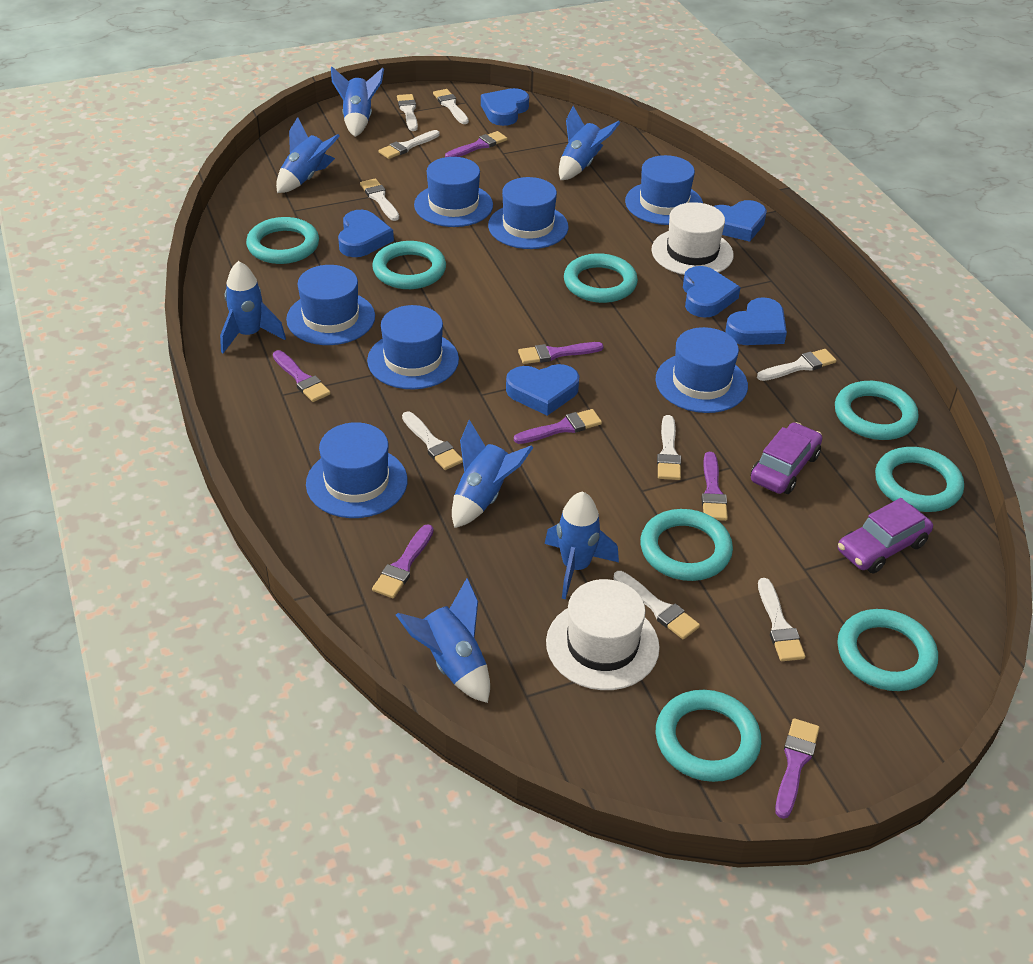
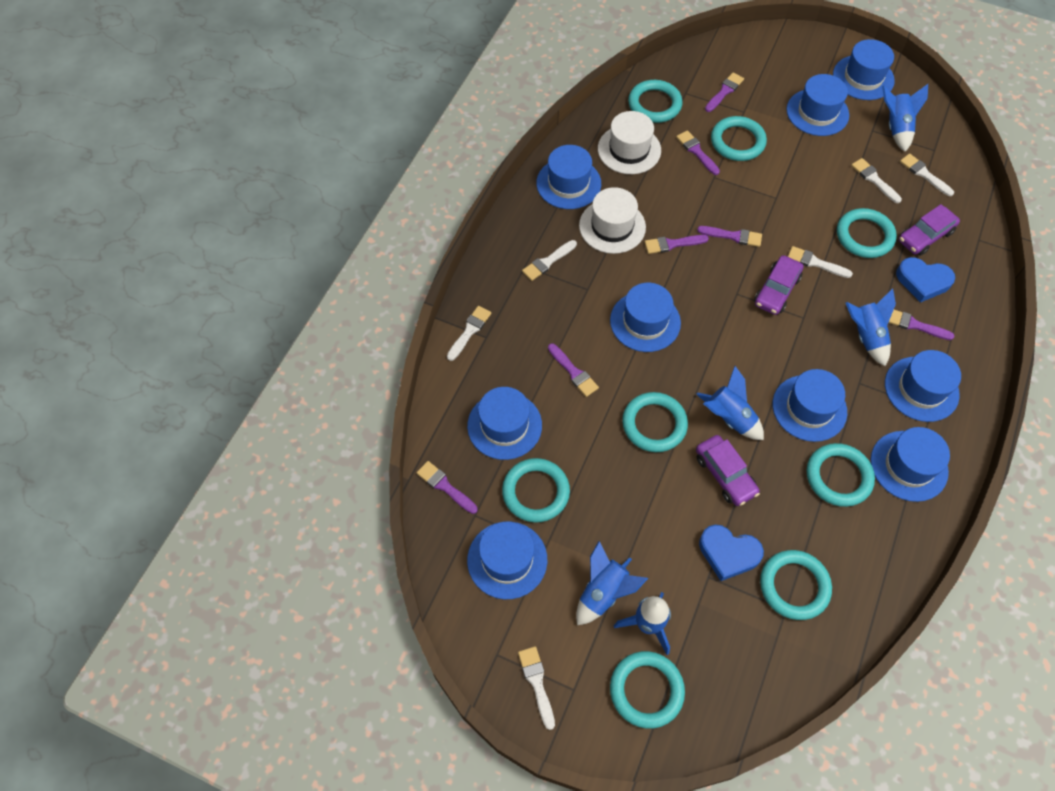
blue hat: [286,265,375,345] [306,422,408,518] [367,305,459,390] [414,157,493,227] [488,177,568,249] [625,155,703,225] [655,327,748,413] = 7 -> [467,387,542,460] [467,522,547,599] [536,145,601,209] [610,283,681,352] [773,369,847,442] [786,74,849,136] [833,39,895,100] [871,427,950,502] [885,350,961,422] = 9
blue heart: [338,210,394,257] [481,88,529,126] [506,364,579,416] [683,266,741,318] [713,200,767,242] [725,297,787,345] = 6 -> [699,525,764,581] [896,257,955,302] = 2
blue rocket: [220,261,286,353] [276,117,340,193] [331,67,384,137] [396,578,490,703] [452,420,534,528] [545,491,619,599] [559,106,620,180] = 7 -> [576,541,648,625] [614,592,671,655] [696,366,764,440] [846,288,896,366] [882,84,928,152] = 5
purple car: [751,422,822,494] [838,498,933,573] = 2 -> [696,435,760,506] [754,255,804,315] [899,204,960,256] = 3
white brush: [360,178,399,221] [379,130,440,159] [397,94,418,131] [402,411,463,470] [433,89,469,124] [613,571,700,639] [657,415,681,480] [757,349,836,381] [758,578,805,661] = 9 -> [447,306,491,361] [518,646,555,730] [522,240,577,281] [788,246,853,278] [851,158,902,203] [900,153,954,196] = 6

